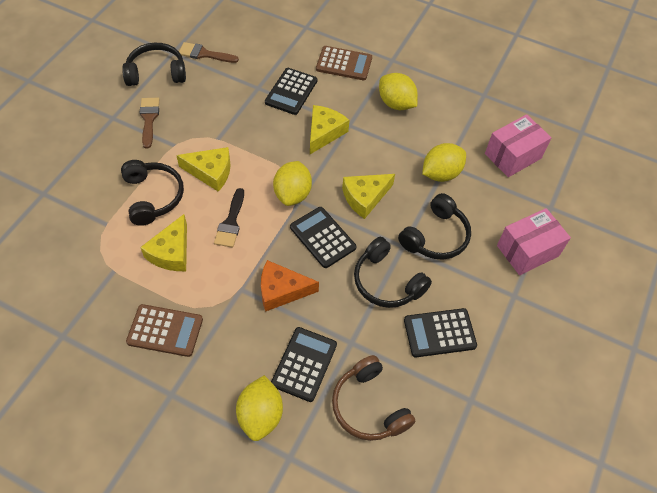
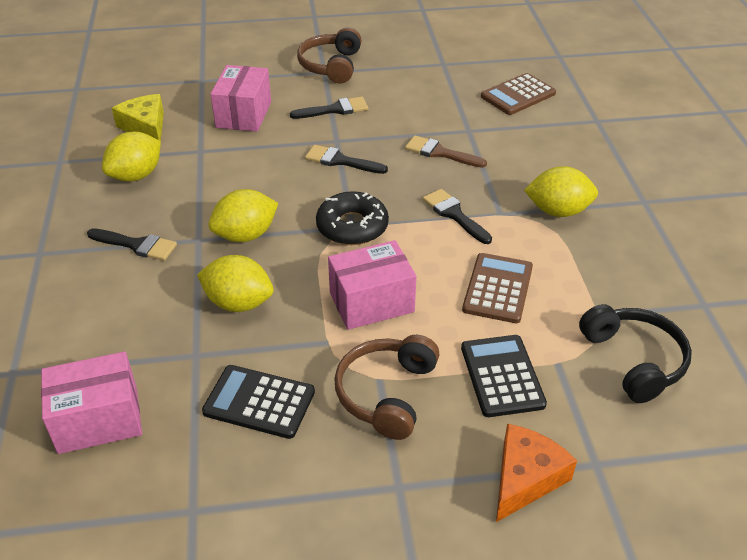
black brush: [214,188,244,248] = 1 -> [87,228,177,261] [290,97,368,119] [305,145,388,174] [423,189,492,244] = 4
black calculator: [265,68,317,115] [271,327,337,402] [290,207,357,268] [404,308,477,357] = 4 -> [202,365,315,439] [461,335,547,417] = 2
black donut: none = 0 -> [316,191,389,245] = 1
black headphones: [121,160,184,226] [122,43,186,86] [354,237,432,308] [398,193,471,260] = 4 -> [579,304,692,403] = 1
brown brush: [140,98,159,149] [179,42,239,63] = 2 -> [405,135,487,168] = 1
brown headphones: [332,355,415,441] = 1 -> [297,27,362,84] [334,335,440,440] = 2
pink box: [485,114,551,177] [497,208,571,275] = 2 -> [41,351,142,454] [210,65,271,131] [328,240,416,330] = 3
yellow cheese: [140,214,187,271] [176,147,231,192] [310,105,349,154] [342,174,395,219] = 4 -> [112,94,164,141] = 1

